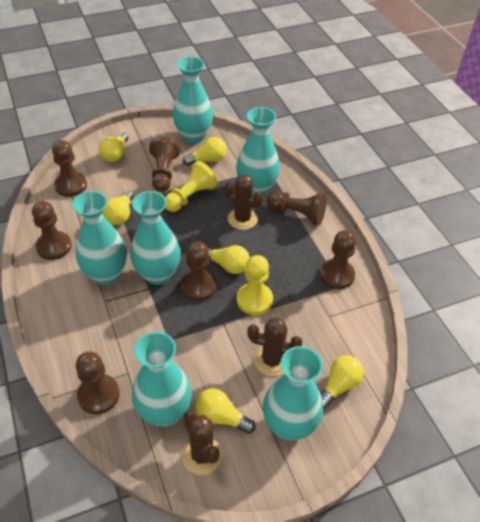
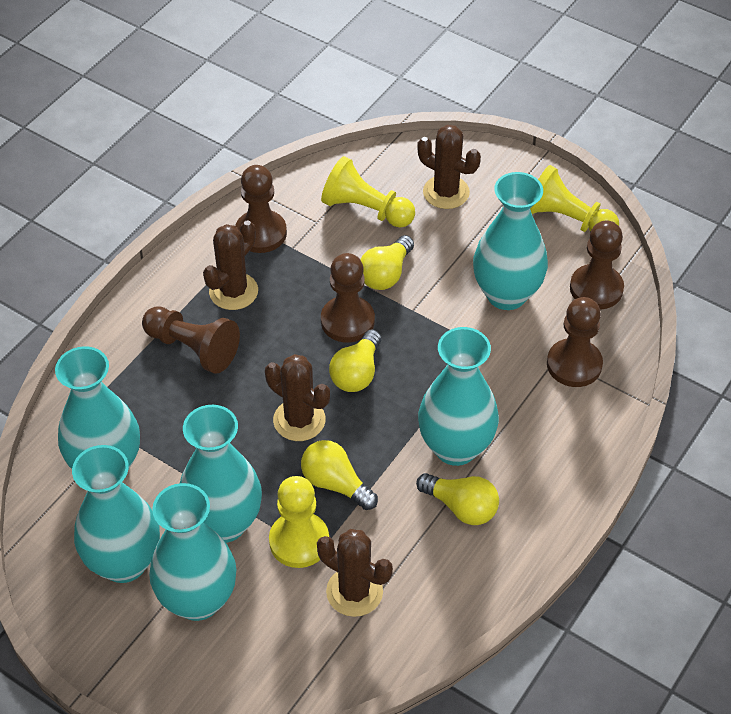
brown cactus: [182,410,222,475] [225,174,263,230] [247,317,302,376] = 3 -> [203,220,258,310] [265,354,330,441] [317,529,393,617] [417,125,481,209] = 4
brown pawn: [32,201,72,260] [52,140,87,197] [76,351,120,414] [149,137,180,192] [181,241,217,301] [267,191,327,226] [319,230,356,289] = 7 -> [142,306,240,374] [235,165,287,253] [321,253,375,343] [547,297,603,387] [570,220,624,309] = 5
yellow light bulb: [99,133,128,162] [102,190,134,225] [183,137,227,166] [195,388,255,434] [208,245,250,274] [321,355,364,409] = 6 -> [301,440,378,510] [329,329,381,392] [360,235,414,290] [416,473,499,525] = 4
yellow pawn: [165,161,218,212] [237,255,273,315] = 2 -> [269,476,329,568] [321,156,415,228] [530,165,619,232] = 3

